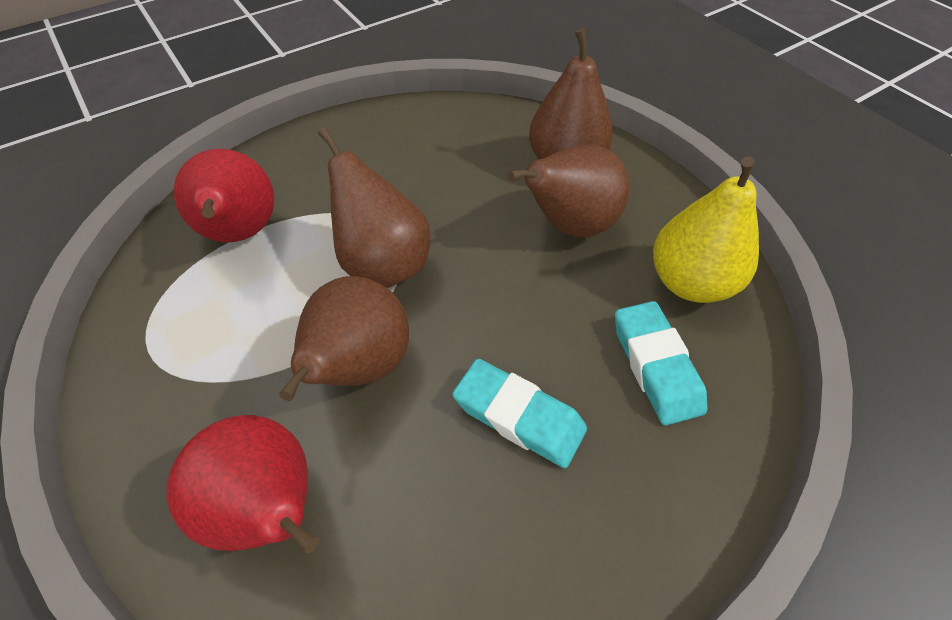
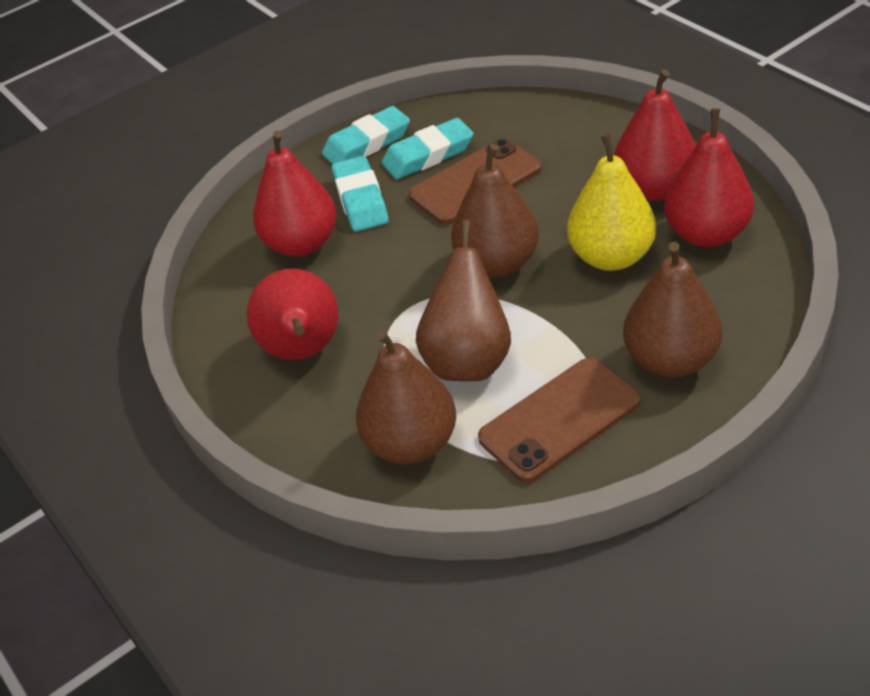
brown phone: none = 0 -> [409,138,541,225] [478,358,641,483] = 2
red pear: [166,415,319,554] [174,149,274,242] = 2 -> [247,269,338,360] [253,131,337,256] [614,69,696,201] [664,108,754,247] = 4
turquoise eraser: [452,359,587,468] [615,301,707,426] = 2 -> [322,106,410,164] [332,156,389,232] [382,118,473,179] = 3

